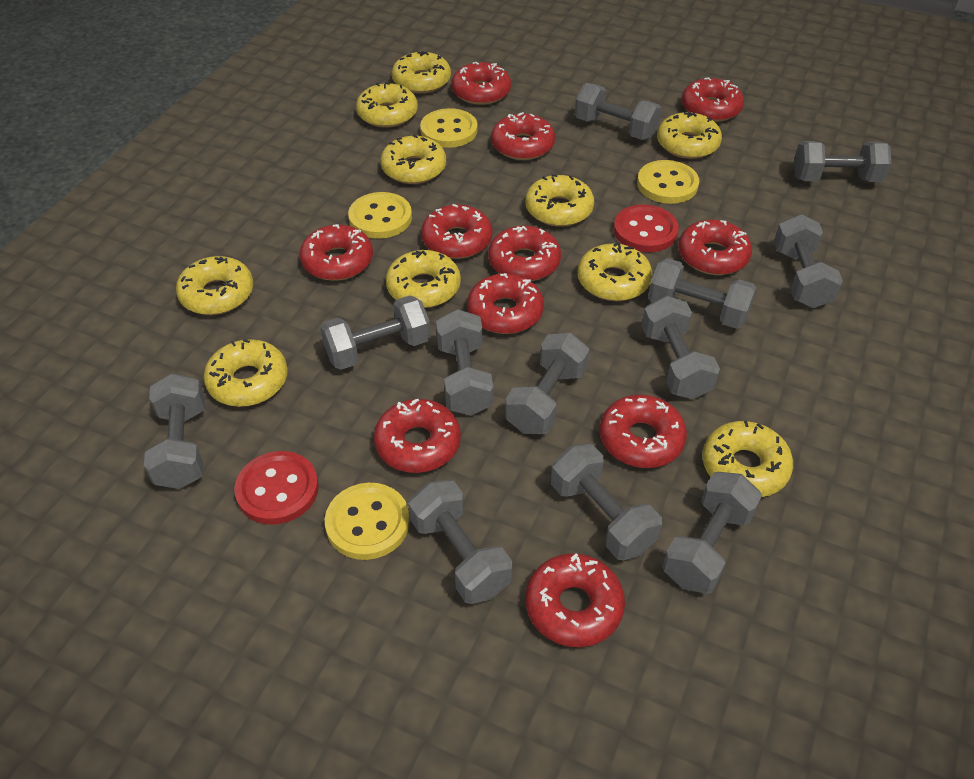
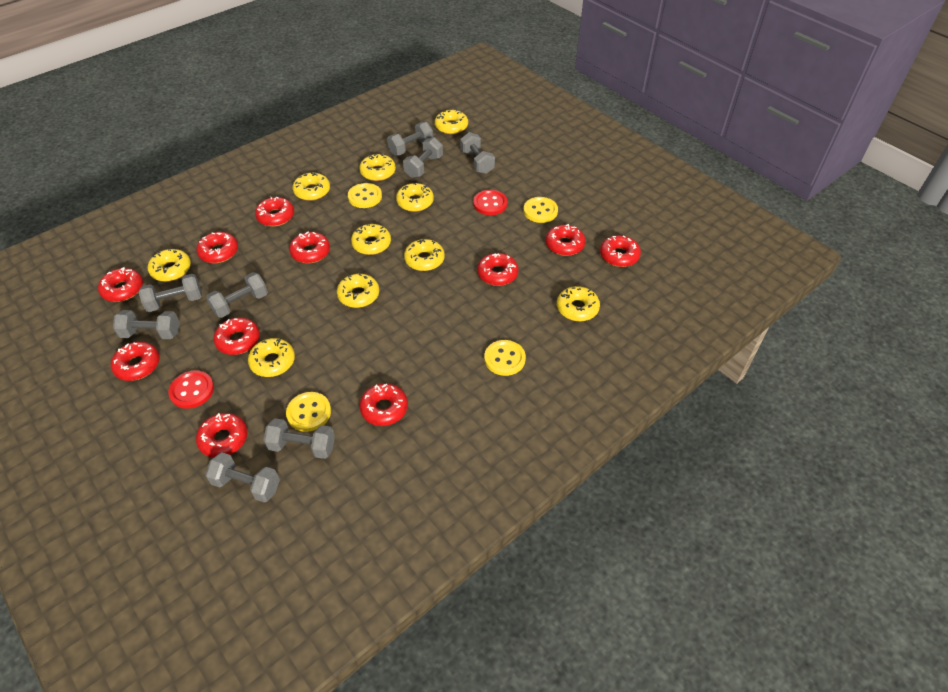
grey dumbbell: [144,373,205,489] [320,295,431,370] [408,480,512,604] [436,309,493,416] [505,333,590,434] [551,444,662,560] [575,83,661,140] [642,296,720,399] [648,258,756,329] [662,472,762,594] [774,214,843,308] [794,141,892,182] = 12 -> [113,310,180,339] [139,274,202,312] [205,453,280,503] [206,272,268,318] [263,418,335,459] [387,122,433,155] [403,137,443,178] [460,132,495,174] = 8

